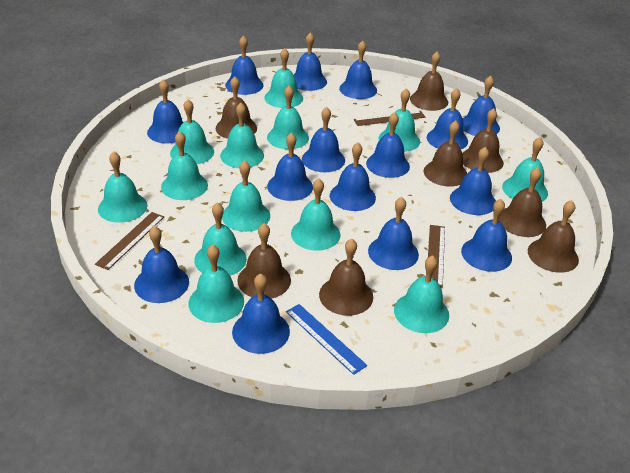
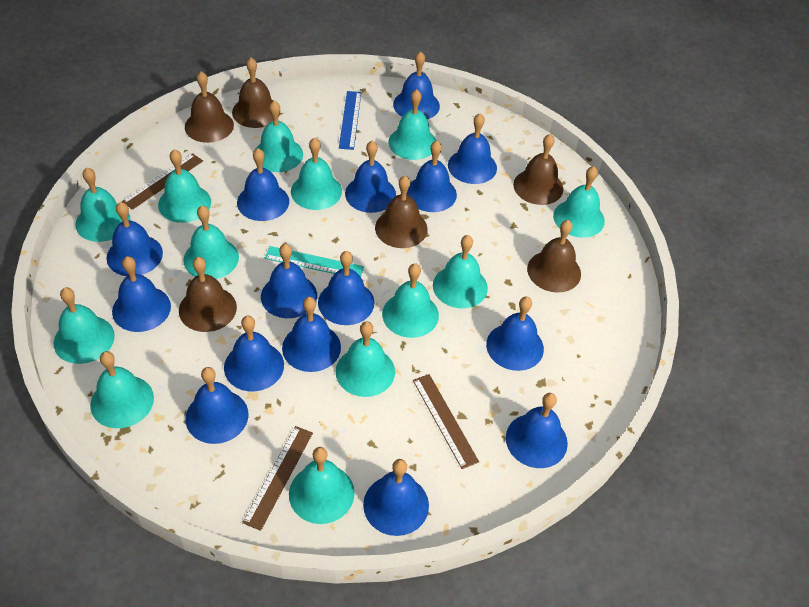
brown bell: [216,76,257,139] [237,223,291,299] [319,239,373,316] [410,52,448,111] [424,121,467,187] [462,108,504,173] [498,167,546,237] [528,200,579,273] = 8 -> [179,257,237,332] [185,71,234,143] [232,58,280,128] [375,176,427,248] [513,134,563,205] [527,220,581,293] = 6
turquoise ruler: none = 0 -> [265,246,364,277] = 1

